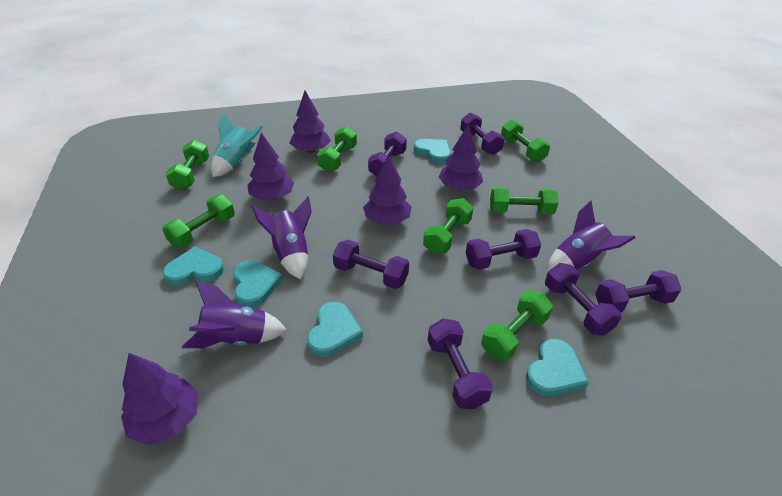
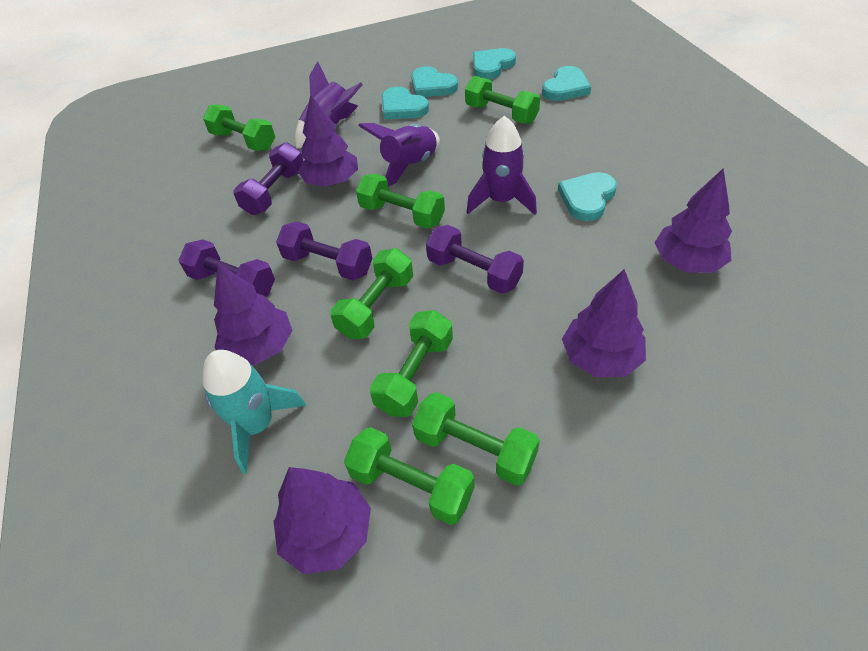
purple dumbbell: [333,240,409,289] [368,132,407,176] [428,318,493,409] [460,113,505,155] [466,229,541,270] [545,263,622,335] [595,270,682,312] = 7 -> [179,239,275,297] [233,142,304,215] [276,222,372,280] [426,225,524,294] = 4

